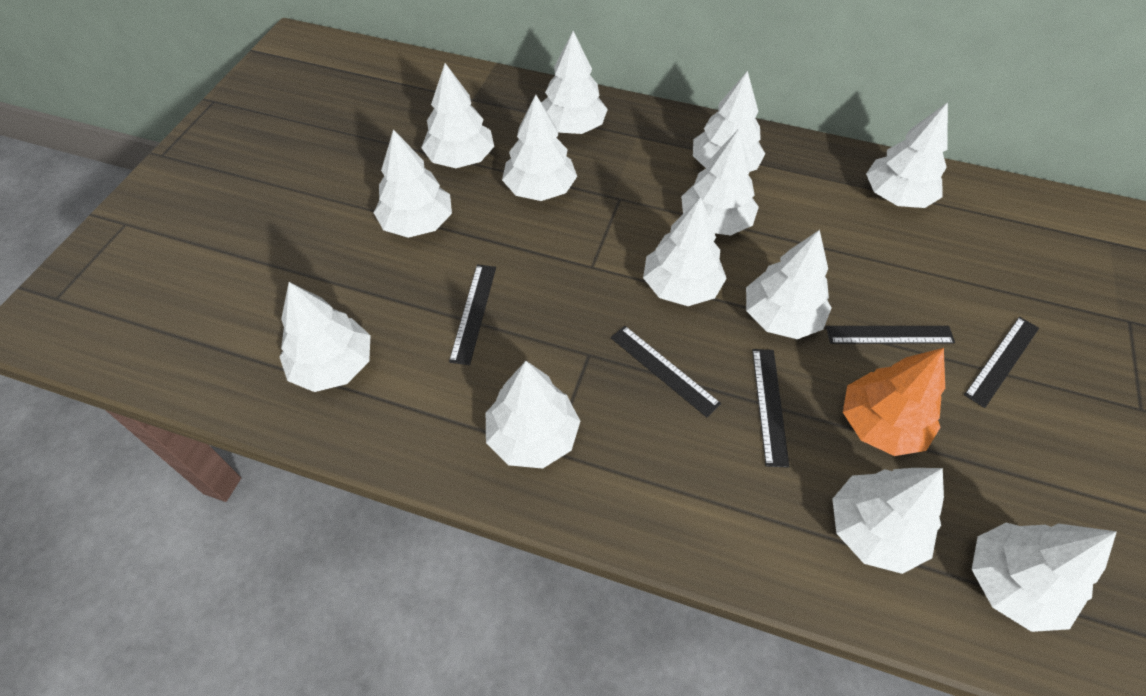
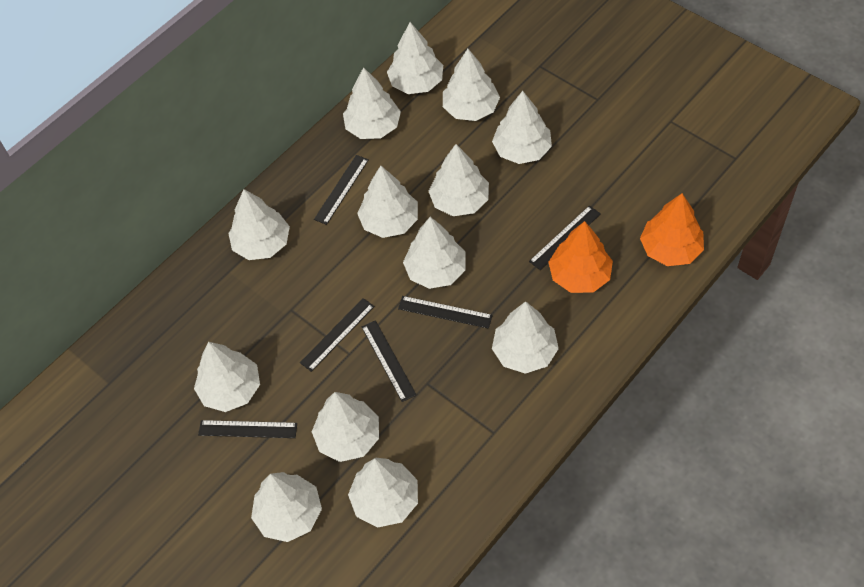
black ruler: [449,264,496,365] [611,326,721,417] [752,349,790,468] [826,326,955,344] [964,317,1039,408] = 5 -> [198,420,297,438] [300,298,375,372] [314,155,369,225] [362,320,417,402] [398,296,493,329] [529,206,601,270] = 6
orange tree: [843,348,945,456] = 1 -> [548,221,613,293] [640,193,704,266] = 2

